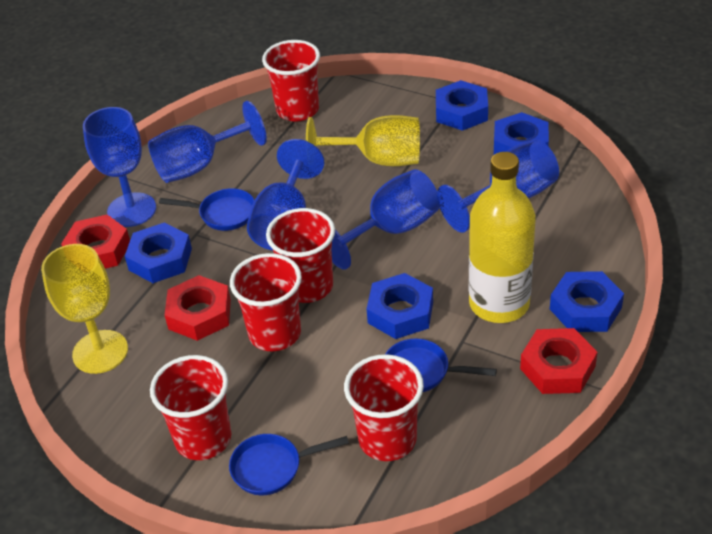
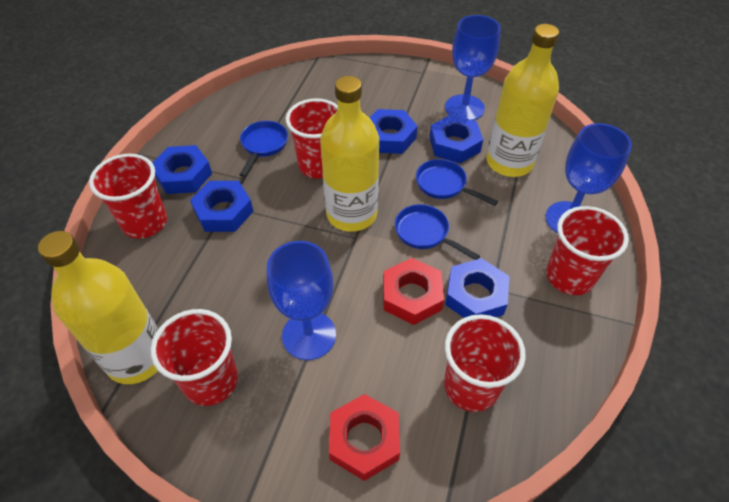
blue goblet: [83,107,156,227] [148,101,267,183] [247,139,324,250] [332,169,440,270] [437,139,559,233] = 5 -> [267,241,336,360] [445,15,501,120] [546,123,632,234] = 3
red nut: [61,215,130,269] [165,275,231,341] [520,328,597,394] = 3 -> [329,394,400,481] [383,258,444,325] = 2
yellow bottle: [469,152,536,323] = 1 -> [38,231,158,384] [320,76,379,232] [486,24,559,177] = 3
yellow goblet: [41,244,128,374] [306,115,420,166] = 2 -> none = 0

